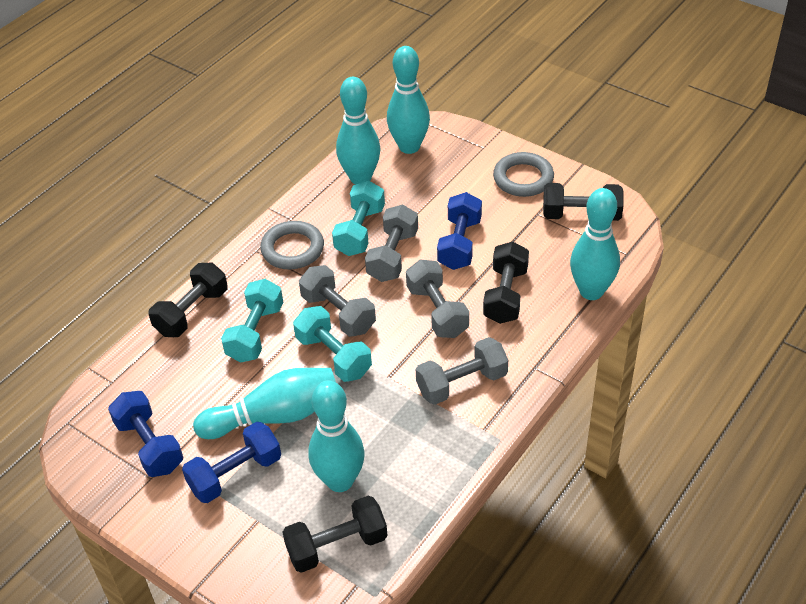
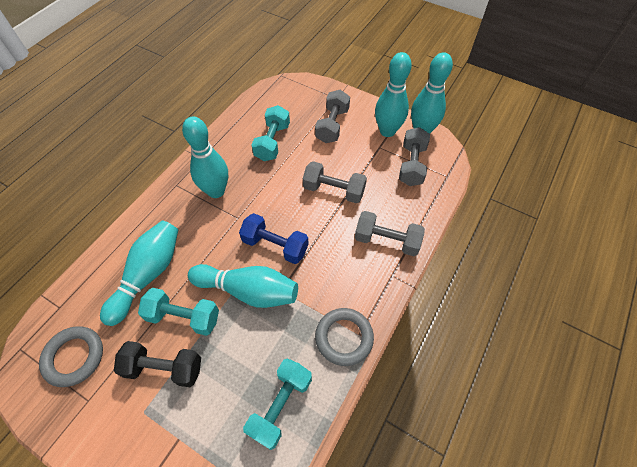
black dumbbell: [148,262,228,337] [282,496,387,573] [483,241,529,324] [543,183,624,221] = 4 -> [114,341,201,387] = 1
blue dumbbell: [108,391,183,477] [182,422,281,503] [437,192,482,270] = 3 -> [239,213,308,264] = 1

